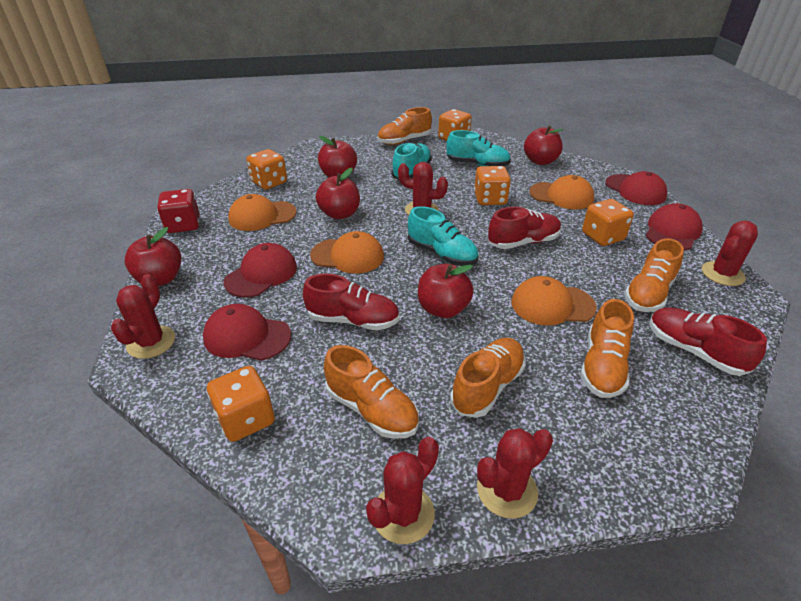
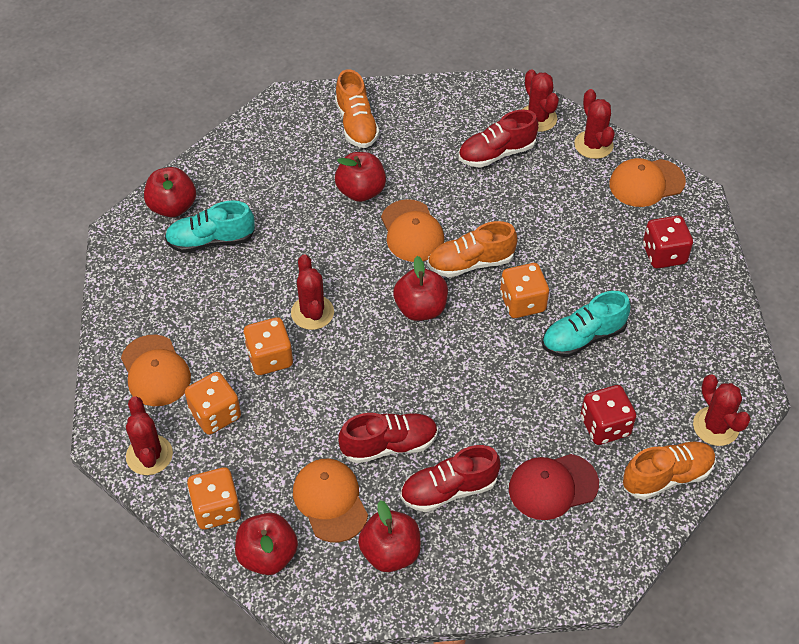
orange dice: [207,366,275,442] [246,149,287,190] [438,109,472,141] [474,166,511,205] [582,199,634,246] = 5 -> [185,372,241,435] [187,467,241,529] [244,317,293,375] [500,263,549,318] = 4
orange shoe: [324,345,419,439] [377,107,432,145] [450,338,525,418] [580,299,634,398] [624,238,684,312] = 5 -> [335,69,380,148] [427,221,517,277] [623,441,716,500] = 3
red cap: [203,304,291,361] [224,243,297,298] [605,171,667,205] [646,203,703,250] = 4 -> [509,454,599,520] = 1
red dice: [157,189,199,233] = 1 -> [580,385,636,445] [643,215,693,268] = 2
turquoise shoe: [391,142,432,180] [408,206,479,266] [447,130,511,166] = 3 -> [165,200,255,253] [542,291,631,357] = 2

